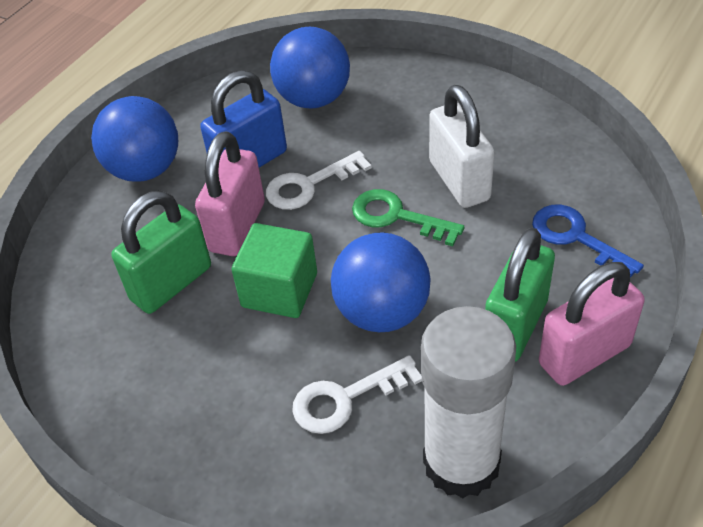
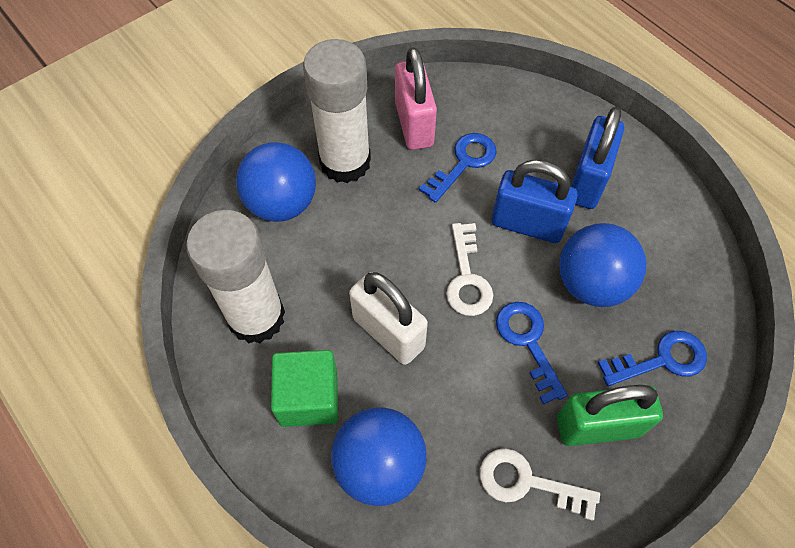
blue key: [532,205,644,278] = 1 -> [419,133,497,203] [496,302,568,404] [598,331,707,386] = 3
blue padlock: [200,70,287,168] = 1 -> [491,160,577,243] [571,107,624,209] = 2
green key: [352,189,464,246] = 1 -> none = 0
green padlock: [111,191,211,314] [485,228,555,362] = 2 -> [557,385,663,446] = 1
pink padlock: [195,131,265,256] [539,262,645,386] = 2 -> [395,47,437,150] = 1
white glue stick: [421,306,516,498] = 1 -> [186,210,285,344] [303,39,371,183] = 2

